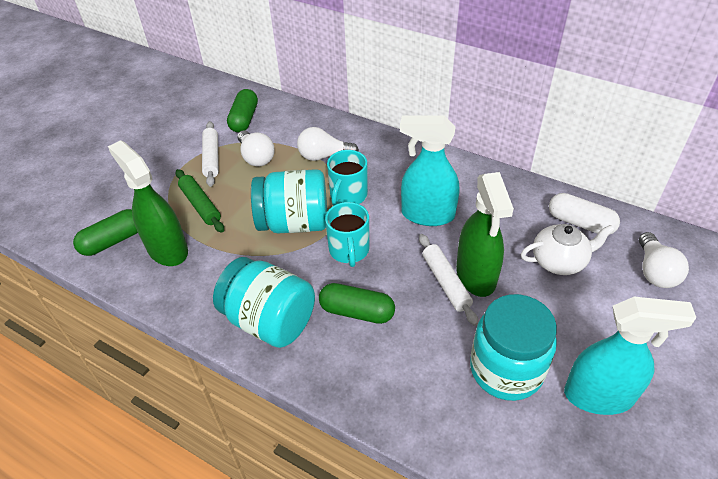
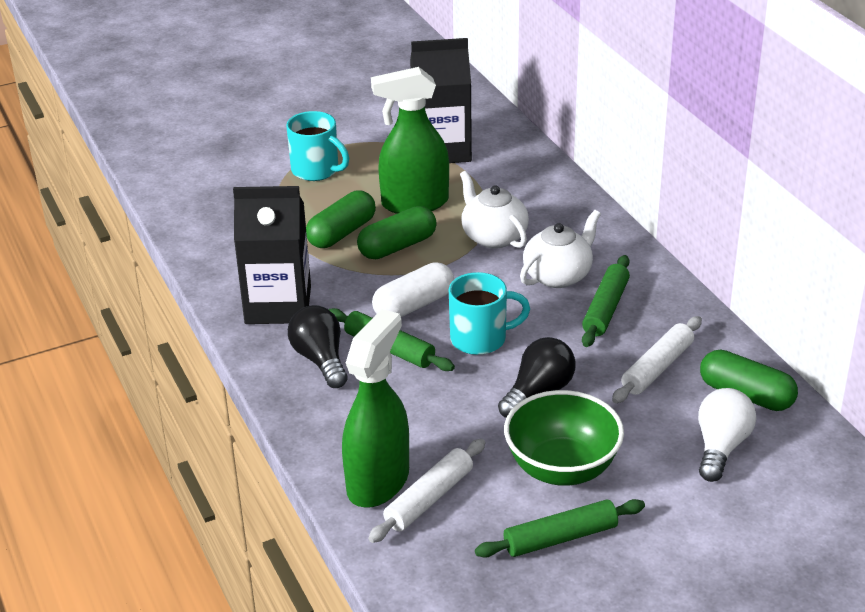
black carton: none = 0 -> [233,186,311,324] [410,38,472,163] = 2
black light bulb: none = 0 -> [288,305,348,388] [498,337,576,418] = 2
green bowl: none = 0 -> [504,390,624,486] = 1
green rolling pin: [176,169,224,233] = 1 -> [328,308,455,371] [475,499,645,558] [582,255,630,347] = 3
turquoise jar: [213,257,315,348] [251,169,327,234] [470,294,557,401] = 3 -> none = 0
turquoise spray bottle: [400,116,459,226] [564,297,697,415] = 2 -> none = 0
white light bulb: [237,130,275,166] [297,127,359,161] [639,232,689,288] = 3 -> [698,388,756,482] = 1
white teapot: [521,224,615,275] = 1 -> [460,171,529,249] [520,210,601,288] = 2

